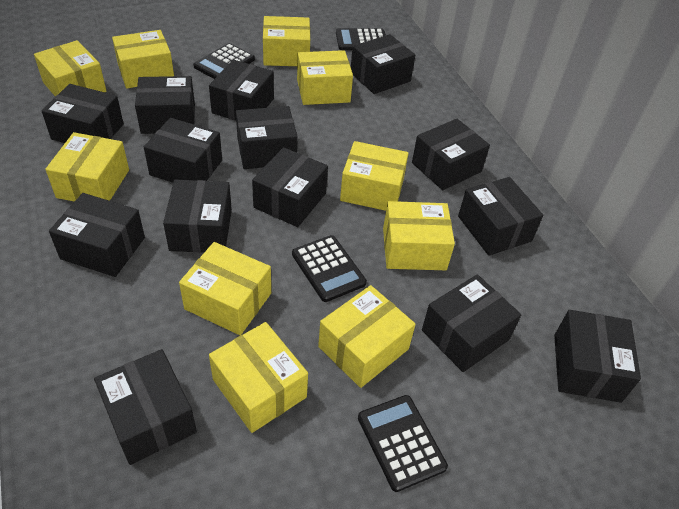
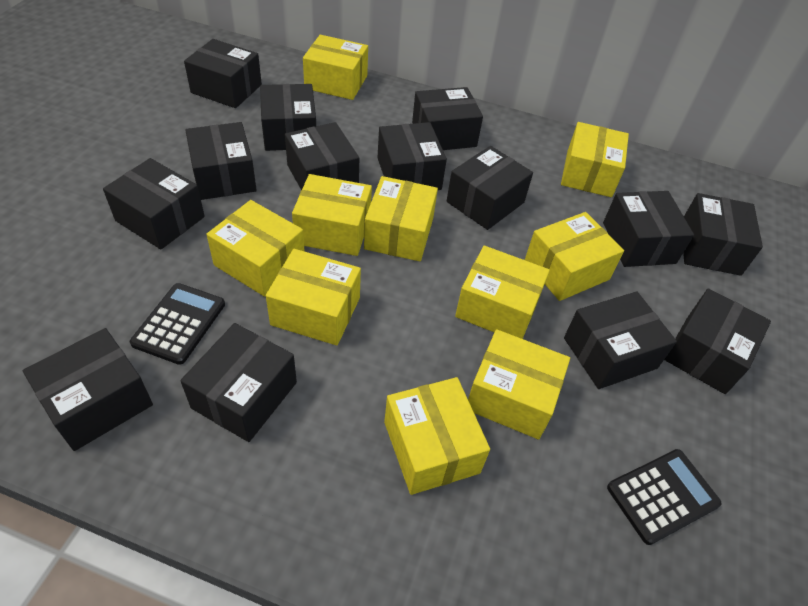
black calculator: [193,43,255,79] [292,235,367,302] [336,28,386,50] [358,395,448,492] = 4 -> [130,283,225,365] [607,449,722,545] = 2

